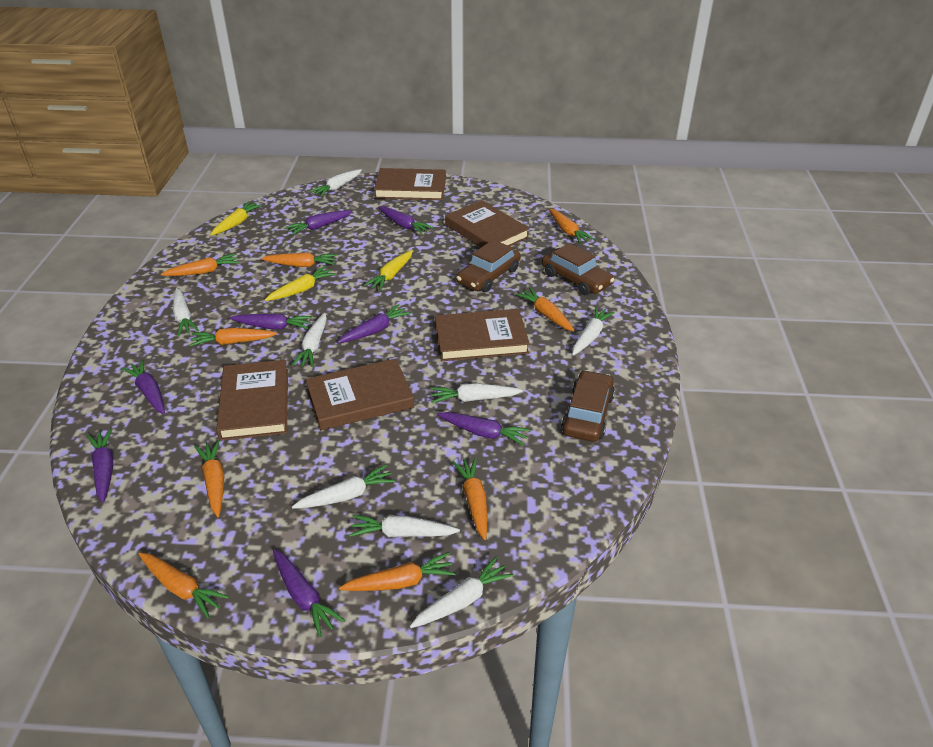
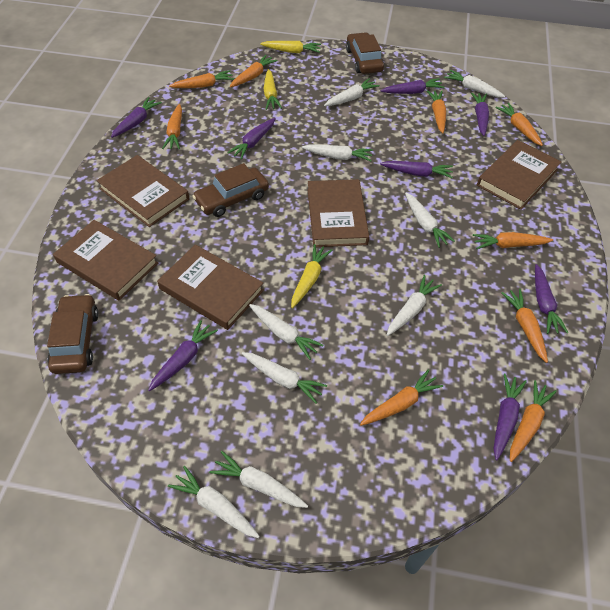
white carrot: [173,288,199,336] [292,313,327,367] [292,465,396,509] [310,169,362,197] [349,515,460,537] [410,557,514,628] [430,383,523,403] [572,306,615,356] = 8 -> [168,466,260,538] [209,451,308,508] [241,352,327,403] [249,304,323,360] [302,144,373,161] [324,78,380,106] [387,275,442,336] [405,193,455,248] [444,70,505,98] = 9

